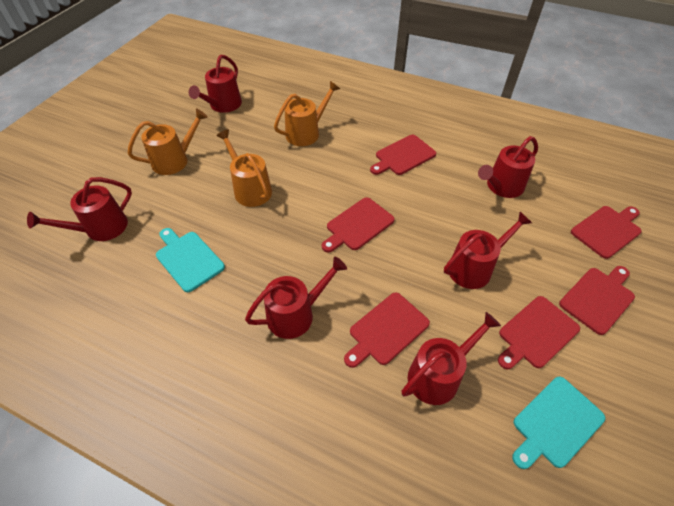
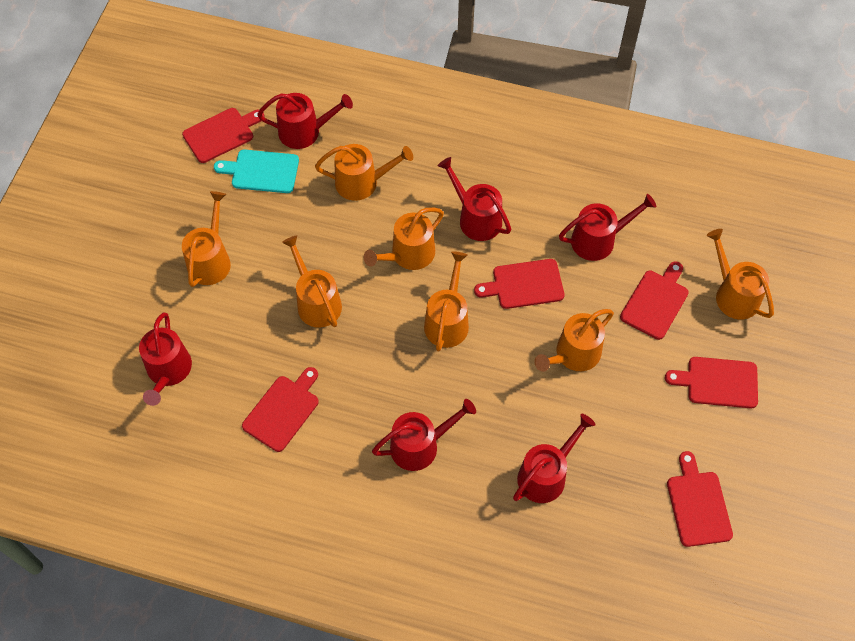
orange watering can: [128,108,208,175] [216,129,272,207] [274,81,340,146] = 3 -> [182,191,231,287] [282,235,342,328] [315,144,413,201] [364,207,444,270] [424,251,469,351] [534,309,614,372] [707,229,774,319] = 7
turquoise cutting board: [156,228,225,292] [512,377,605,469] = 2 -> [214,149,299,193] = 1

